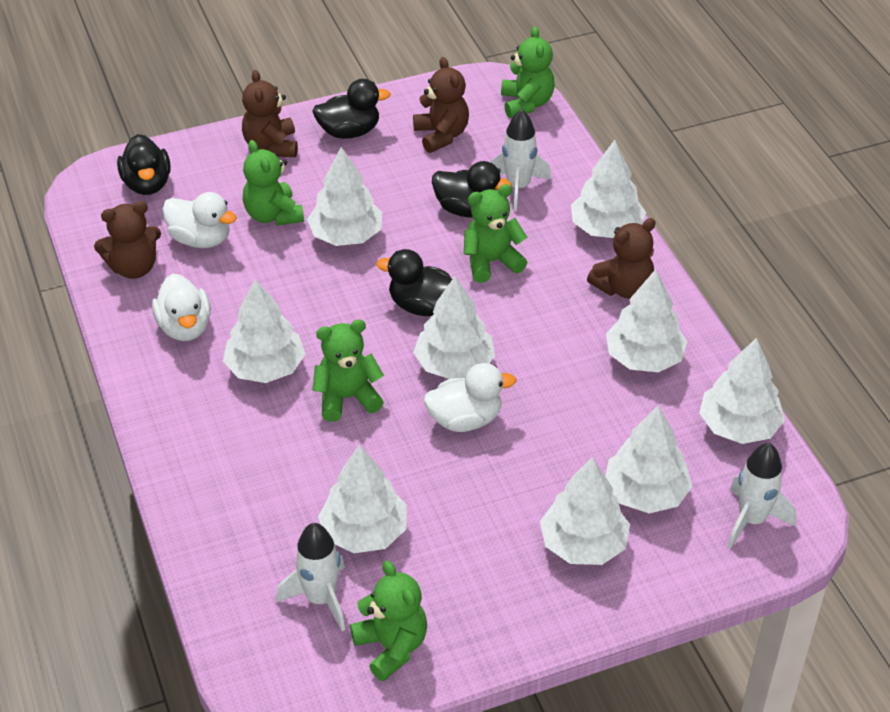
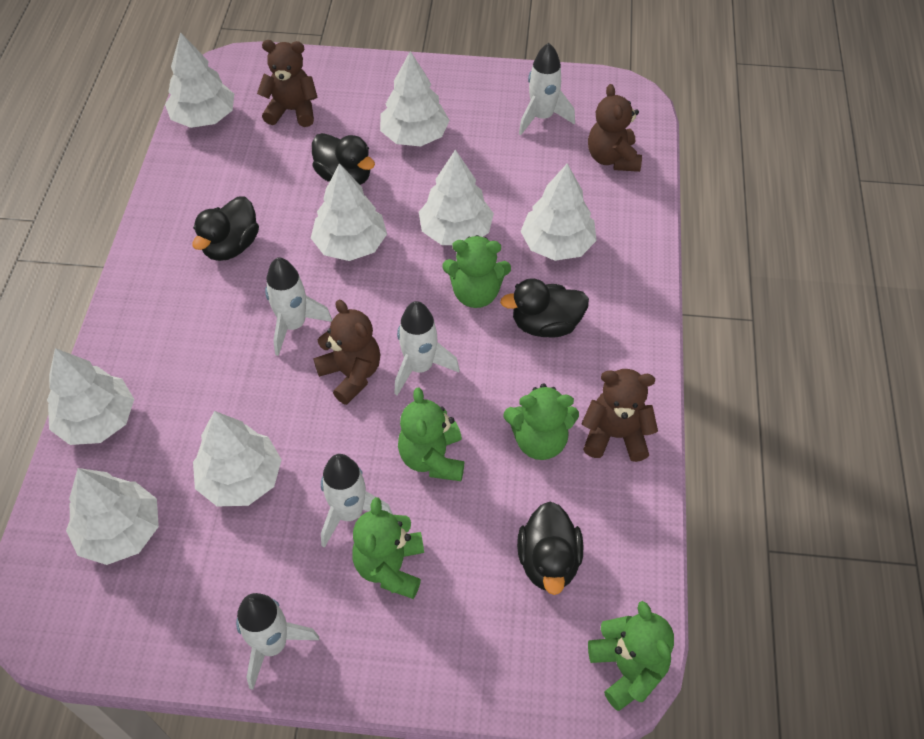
white duck: [152,274,211,341] [162,192,237,248] [424,363,516,432] = 3 -> none = 0
white rocket: [276,523,345,631] [491,109,551,211] [728,443,796,548] = 3 -> [236,593,319,690] [265,257,332,356] [321,454,393,548] [394,301,460,395] [519,43,575,135] = 5
white tree: [223,279,305,383] [307,147,382,246] [318,445,407,553] [413,276,495,379] [540,457,630,565] [571,140,646,238] [605,406,692,514] [606,269,688,372] [699,338,785,444] = 9 -> [47,348,134,445] [66,468,159,565] [165,32,234,128] [193,411,282,506] [311,163,387,261] [380,51,450,146] [419,149,494,245] [520,163,597,261] = 8

